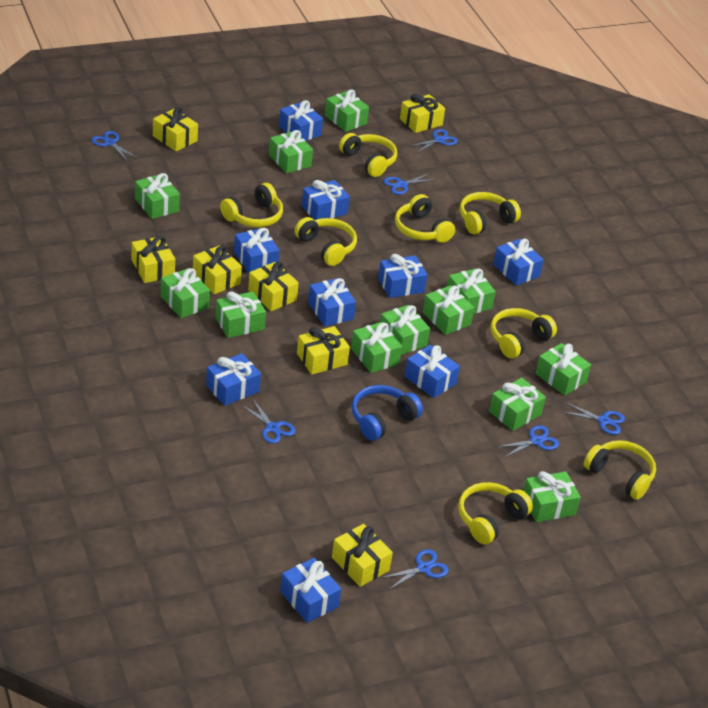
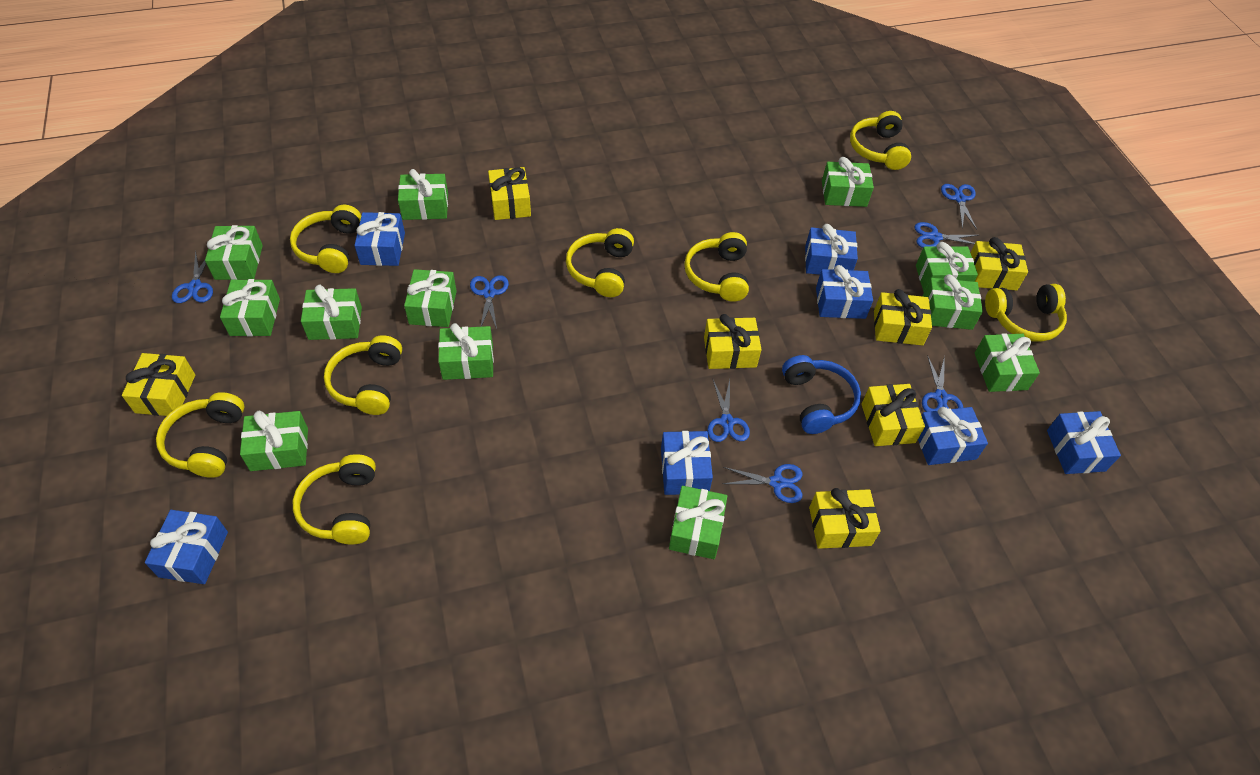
blue gift: [206,353,261,406] [234,228,280,273] [279,100,323,141] [280,558,341,623] [302,180,350,220] [308,278,356,326] [378,254,427,298] [405,345,460,398] [493,239,544,285] = 9 -> [145,510,228,584] [354,212,405,266] [661,431,713,495] [805,224,858,275] [816,265,873,319] [918,407,988,465] [1047,411,1121,474] = 7

